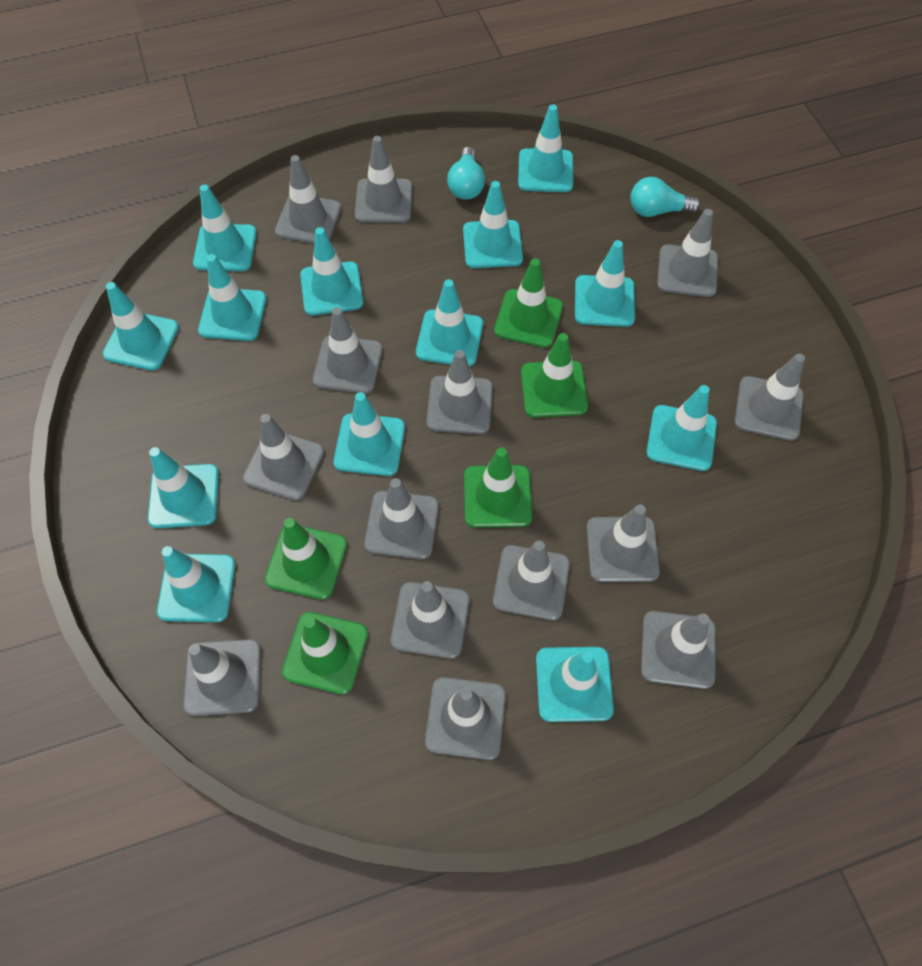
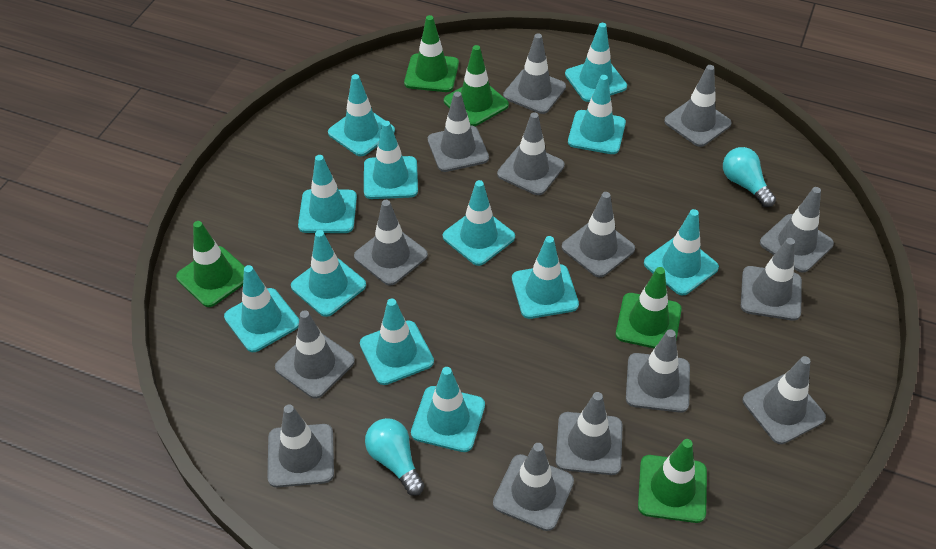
turquoise traffic cone: [103,282,179,371] [148,447,219,528] [157,546,235,622] [193,184,257,271] [198,254,266,341] [300,227,363,316] [333,392,405,476] [416,279,483,367] [463,181,523,268] [518,104,573,192] [536,647,614,722] [575,240,635,327] [646,385,717,471] = 13 -> [224,265,299,352] [291,230,366,317] [298,155,357,233] [328,74,395,156] [360,299,434,385] [364,121,418,199] [411,367,485,452] [443,180,515,266] [512,236,579,319] [565,23,627,102] [568,75,626,154] [644,209,719,295] = 12

